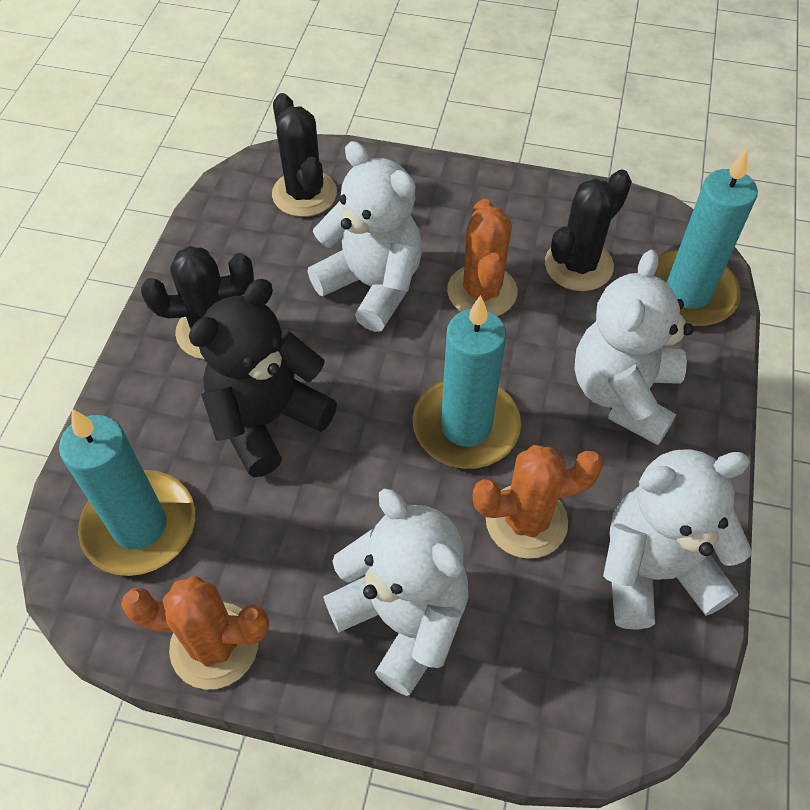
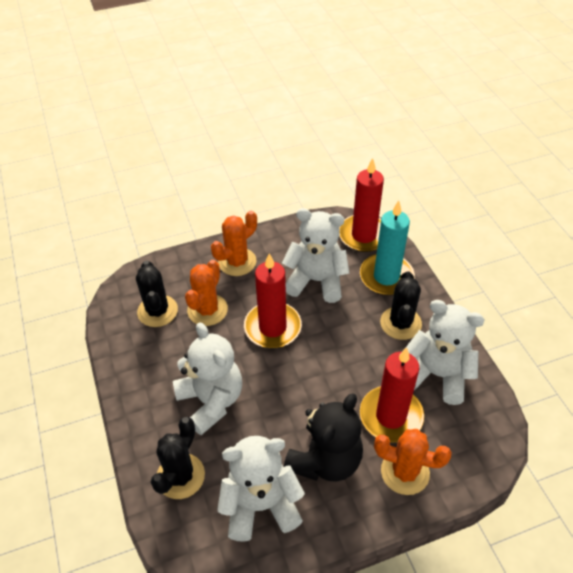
red candle: none = 0 -> [244,253,302,348] [339,158,384,252] [360,347,424,443] = 3
turquoise candle: [59,409,195,576] [413,295,521,469] [654,149,758,327] = 3 -> [360,200,415,295] = 1

